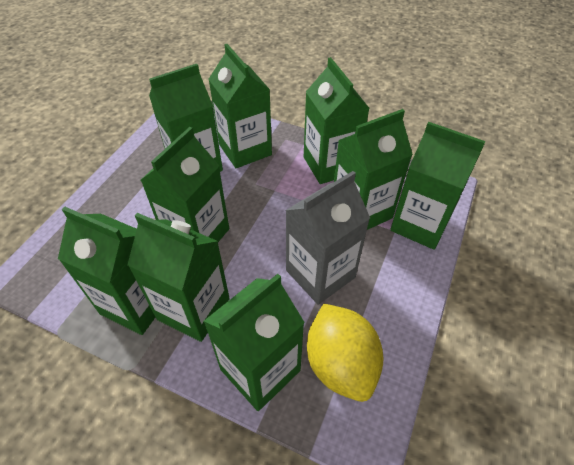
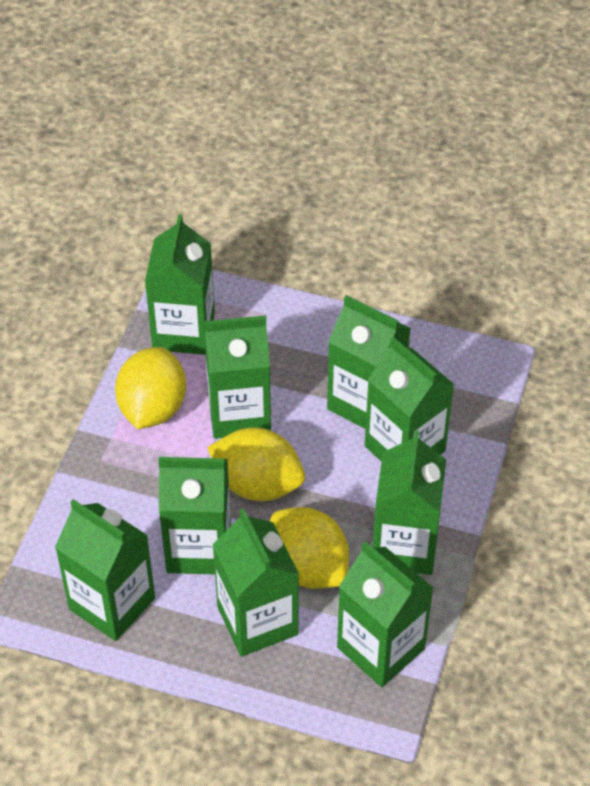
grey carton: [285,171,370,305] = 1 -> none = 0
yellow lemon: [307,303,383,402] = 1 -> [115,347,186,429] [207,427,305,501] [270,507,349,589] = 3

